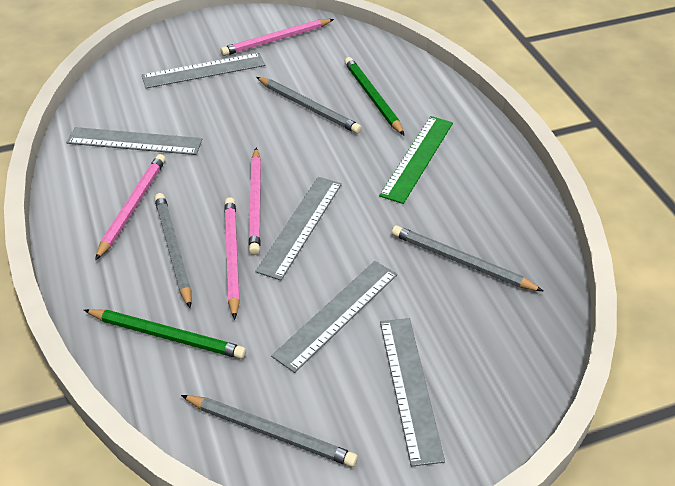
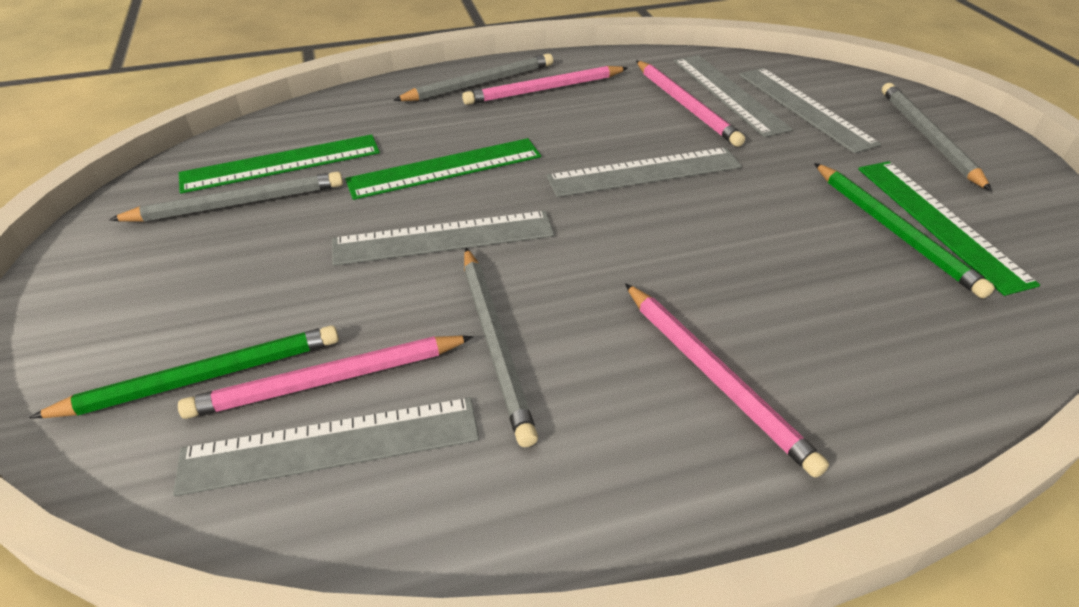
green ruler: [379,116,453,204] = 1 -> [179,134,380,194] [345,138,541,200] [858,161,1040,296] = 3

